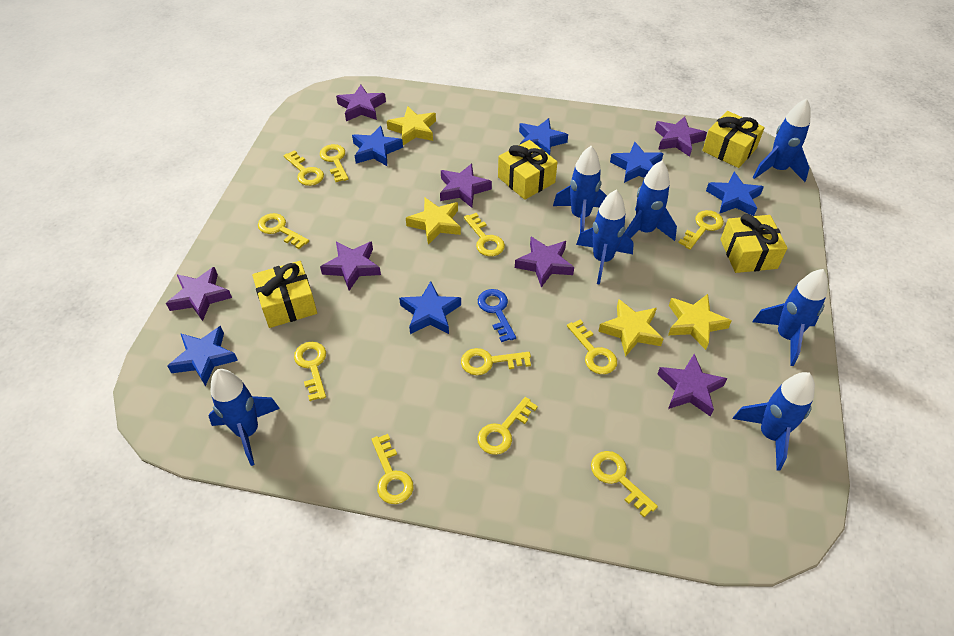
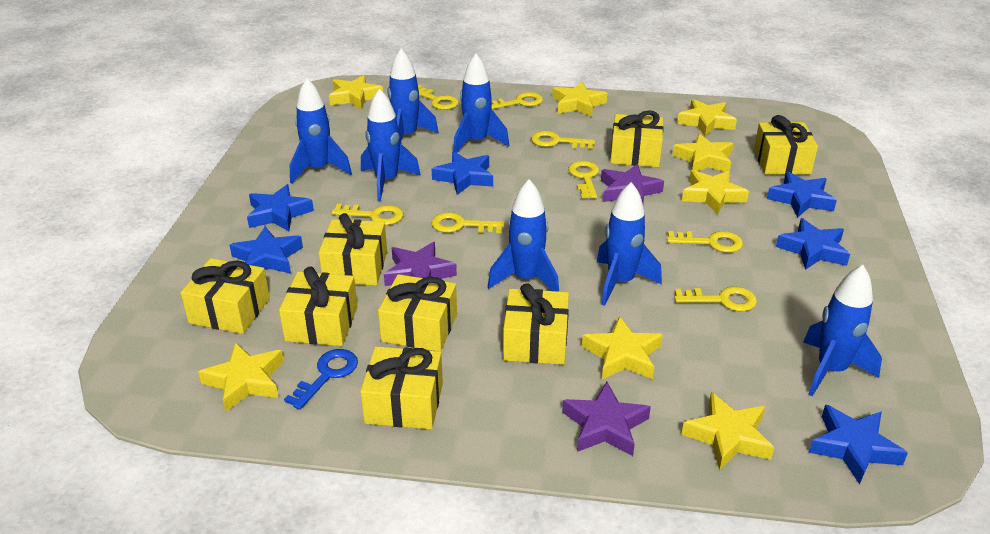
purple star: [166,267,232,321] [320,241,381,291] [336,85,386,121] [440,163,492,208] [515,237,574,287] [655,117,707,157] [657,354,728,417] = 7 -> [384,242,457,286] [562,382,651,456] [601,164,664,203] = 3
yellow gift: [252,261,317,328] [498,140,557,200] [702,111,765,168] [720,214,787,273] = 4 -> [180,258,270,334] [279,267,358,346] [319,213,387,285] [360,346,443,429] [378,274,457,352] [503,284,569,365] [610,110,664,167] [754,115,818,175] = 8
yellow key: [258,213,309,249] [283,150,324,186] [294,342,326,401] [320,144,349,182] [371,434,413,504] [461,348,531,375] [464,213,505,256] [477,397,538,455] [567,320,617,374] [591,451,658,517] [678,210,724,250] = 11 -> [332,204,403,225] [418,85,459,110] [431,212,505,233] [491,92,543,109] [531,131,595,149] [568,161,599,199] [667,231,743,253] [674,287,757,311] = 8
yellow star: [387,106,436,145] [406,198,461,245] [598,299,663,357] [668,294,732,350] = 4 -> [198,342,284,412] [329,75,383,110] [552,82,607,117] [582,316,663,379] [672,133,733,172] [677,99,737,136] [681,392,775,470] [682,170,749,214] = 8

